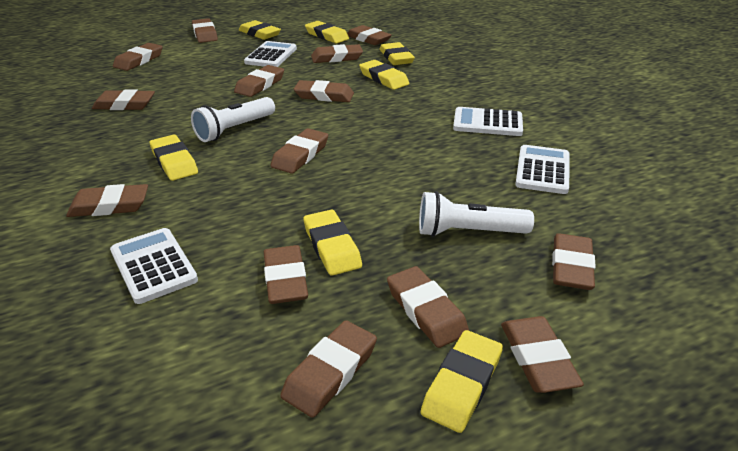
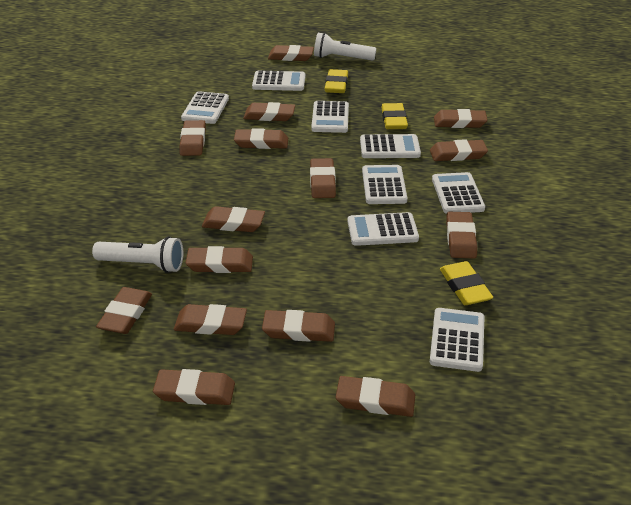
brown eraser: [66,184,148,217] [92,89,155,110] [113,43,163,71] [192,18,218,43] [234,65,284,97] [264,245,308,304] [270,128,328,174] [280,320,377,418] [294,80,354,102] [311,44,363,63] [347,25,392,45] [387,266,469,348] [501,316,584,393] [552,233,596,290] = 14 -> [96,287,152,334] [153,369,235,405] [174,304,247,335] [179,120,206,156] [186,246,253,273] [202,206,265,232] [234,128,288,149] [243,102,295,121] [262,310,335,342] [268,45,314,61] [310,158,336,198] [336,376,415,417] [430,139,488,161] [434,109,488,128] [446,212,477,258] = 15
white calculator: [110,228,198,304] [244,41,297,67] [453,107,523,136] [515,145,570,194] = 4 -> [181,91,229,124] [252,71,305,91] [311,101,349,133] [347,212,419,246] [360,134,421,158] [362,165,407,204] [430,308,485,372] [432,172,485,214] = 8
yellow eraser: [150,135,198,181] [239,20,281,40] [304,210,362,276] [305,21,349,44] [359,60,409,90] [380,42,415,65] [421,330,503,433] = 7 -> [325,69,348,93] [381,103,408,129] [440,261,493,305] = 3

